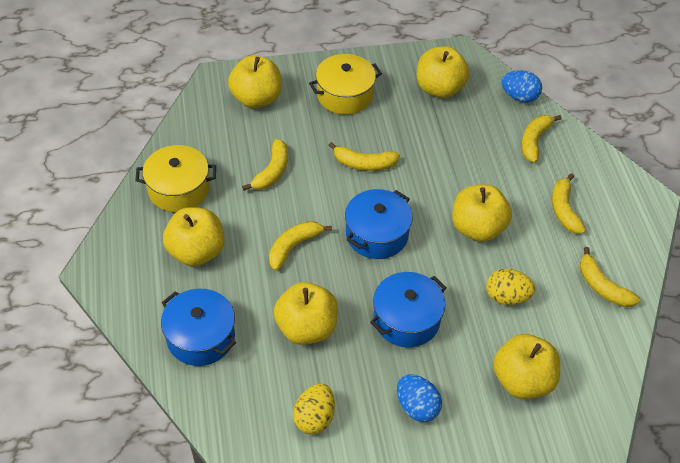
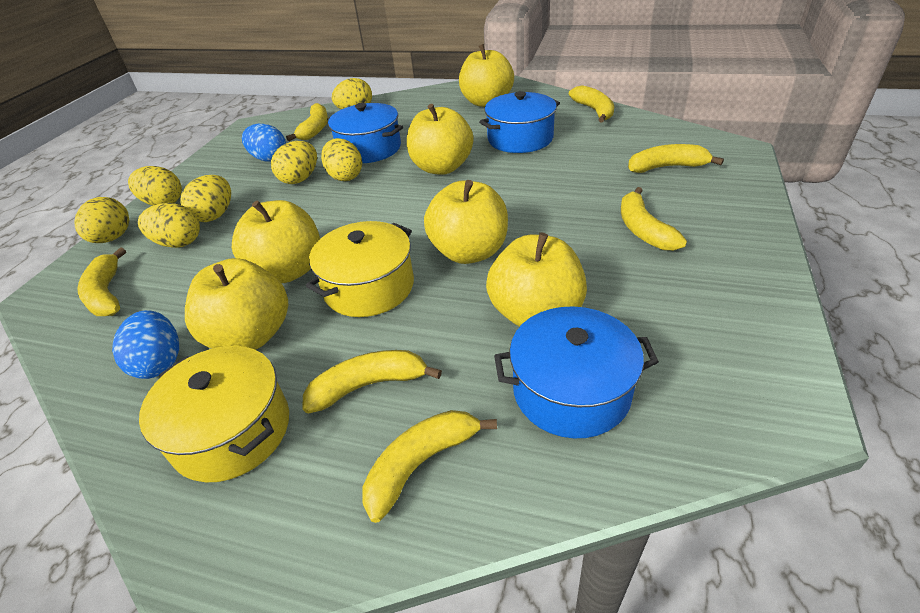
yellow banana: [242,139,288,191] [269,221,332,270] [329,142,400,171] [521,115,562,163] [552,173,586,233] [580,247,640,307] = 6 -> [77,248,126,316] [286,103,328,141] [302,350,442,413] [362,410,497,523] [569,85,614,122] [621,187,687,251] [628,144,724,173] = 7
yellow egg: [293,384,335,434] [486,269,535,305] = 2 -> [74,197,129,243] [128,166,182,205] [138,203,200,248] [180,175,231,222] [271,141,317,184] [321,138,362,181] [332,78,372,109] = 7

